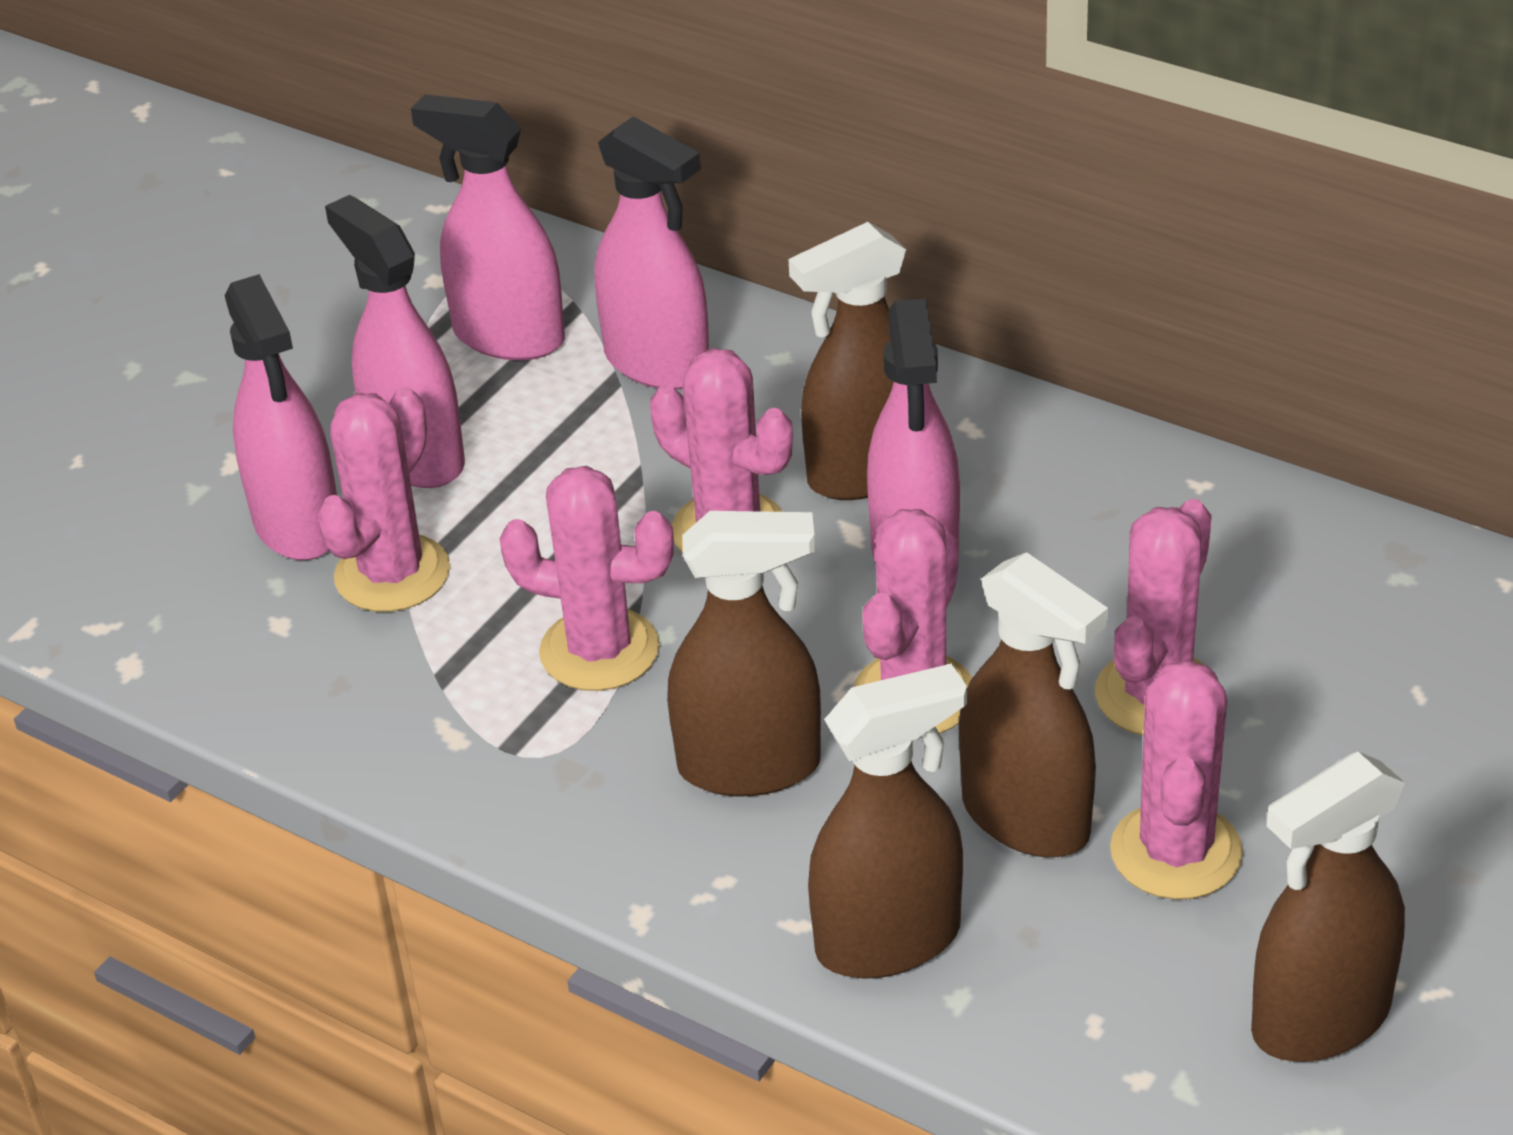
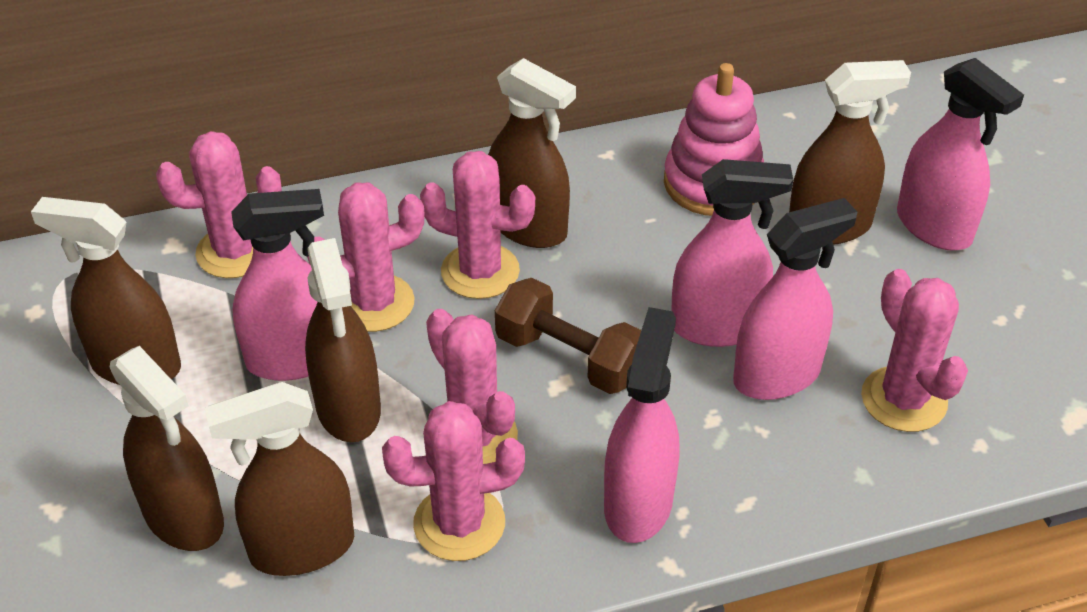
brown dumbbell: none = 0 -> [495,278,641,394] = 1
brown spray bottle: [667,511,821,797] [788,222,906,500] [808,663,967,979] [959,552,1108,857] [1251,752,1405,1062] = 5 -> [31,197,181,385] [110,346,224,551] [204,382,354,576] [305,238,381,442] [488,58,576,248] [789,60,911,245] = 6
pink stacking toy: none = 0 -> [664,63,764,216] = 1

